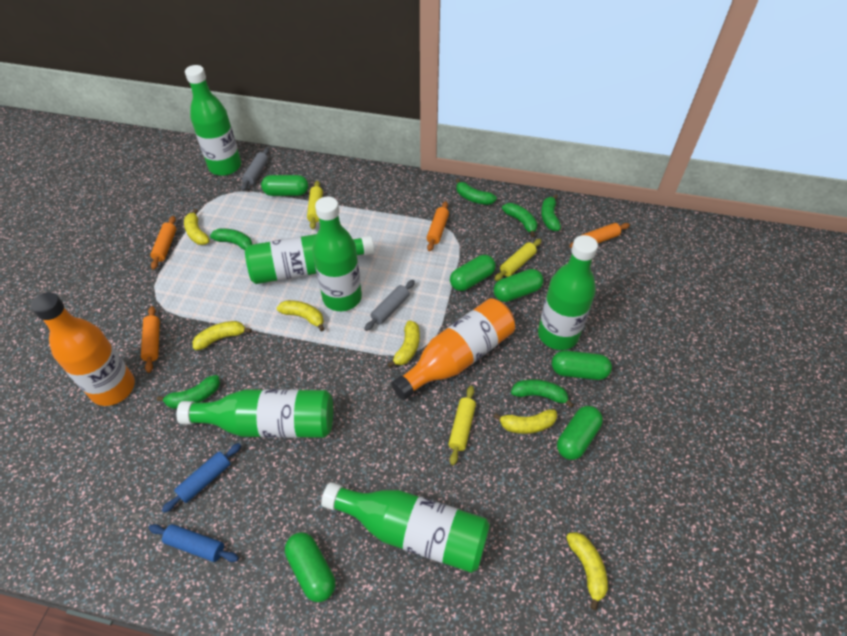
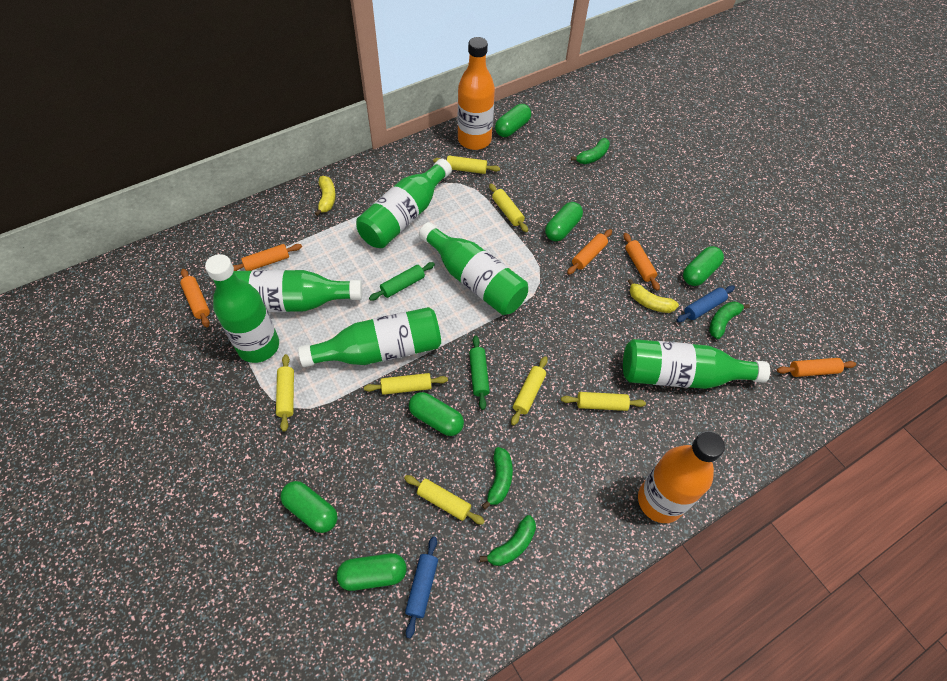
green banana: [156,375,220,409] [210,228,253,250] [455,179,497,205] [502,203,538,237] [511,379,574,408] [541,194,561,231] = 6 -> [480,515,536,566] [482,447,513,510] [571,138,610,164] [709,301,750,339] = 4
green rolling pin: none = 0 -> [369,262,435,301] [469,336,490,410] = 2
grey rolling pin: [241,148,269,191] [364,280,415,331] = 2 -> none = 0
orange rolling pin: [141,306,160,373] [150,216,176,270] [427,201,449,251] [569,223,630,248] = 4 -> [180,269,210,327] [233,244,302,271] [567,229,612,275] [624,233,660,291] [777,358,856,377] = 5
yellow banana: [184,209,210,245] [192,321,252,350] [277,300,325,331] [387,320,420,368] [494,409,557,434] [566,532,608,610] = 6 -> [315,176,336,216] [628,279,679,313] = 2
yellow rolling pin: [307,181,323,229] [448,386,476,465] [494,239,541,281] = 3 -> [276,354,294,432] [364,373,448,395] [404,475,485,525] [433,156,500,174] [489,184,528,232] [511,356,548,426] [561,392,646,411] = 7

